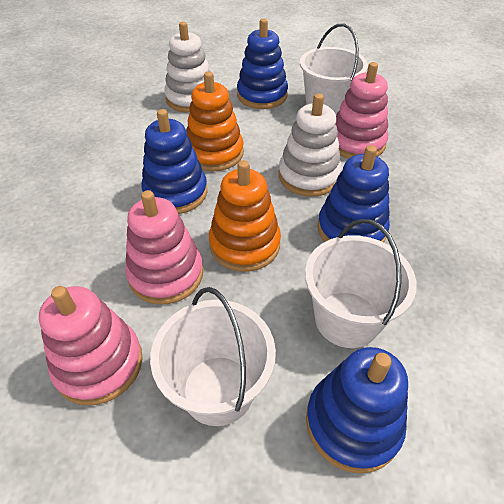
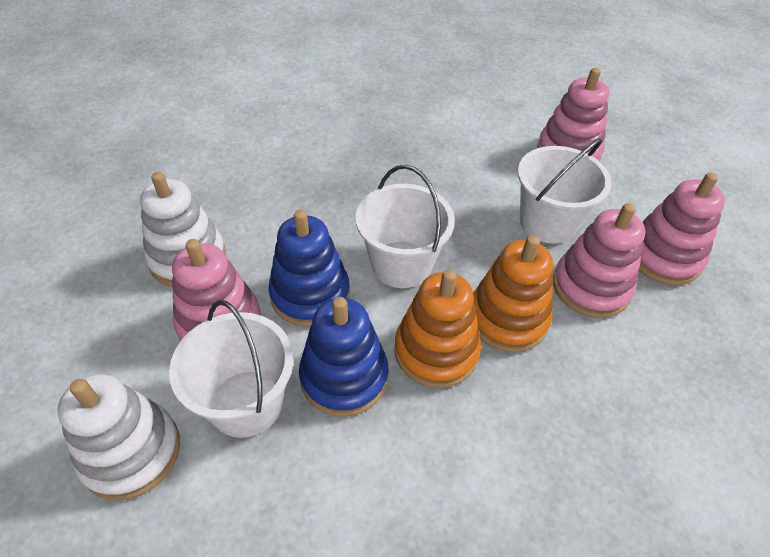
blue stacking toy: [141,109,208,214] [237,19,288,109] [306,347,408,473] [317,145,390,242] = 4 -> [268,210,350,327] [299,297,389,417] = 2
pink stacking toy: [39,286,143,405] [125,190,203,305] [335,62,388,159] = 3 -> [172,239,261,341] [537,68,609,161] [553,203,645,318] [639,172,725,285] = 4

